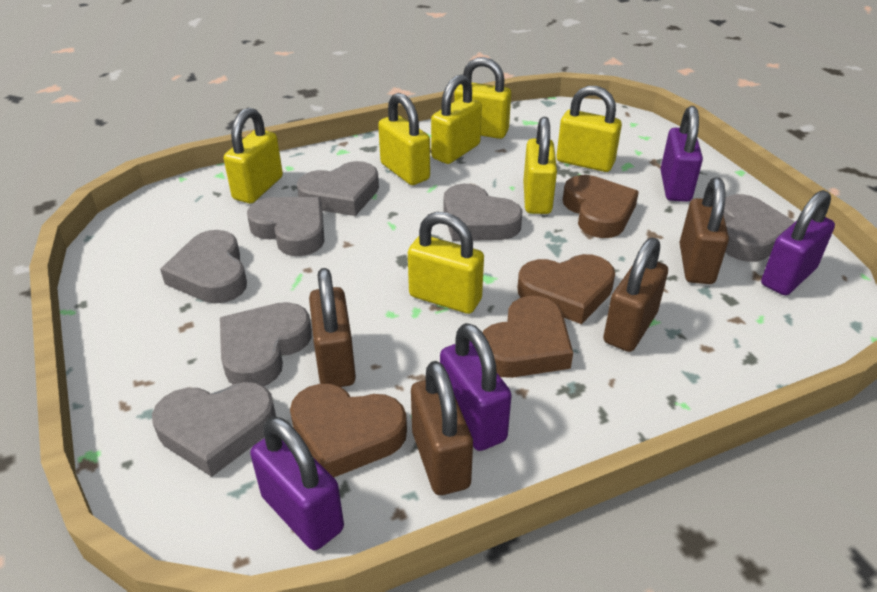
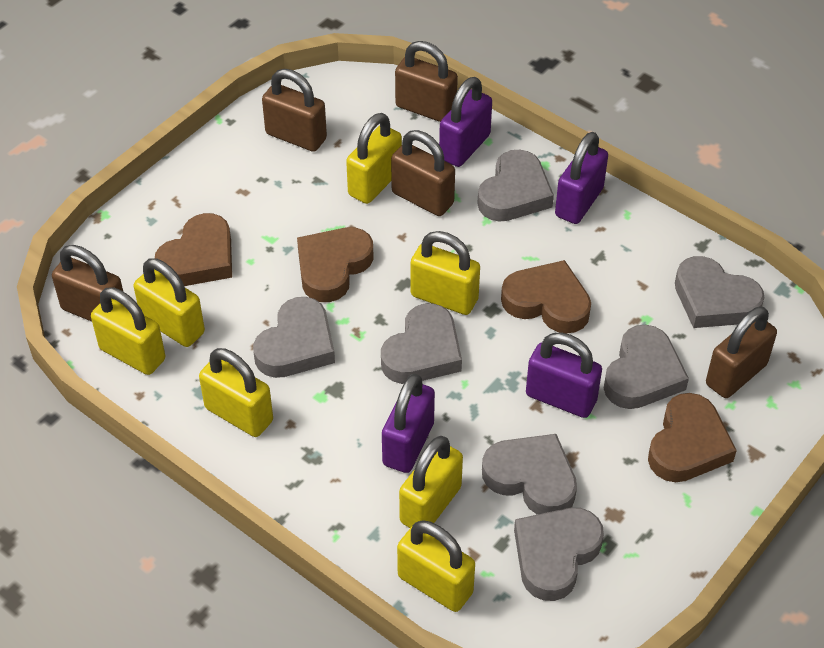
brown padlock: [309,268,356,387] [411,361,473,495] [603,238,668,352] [680,177,729,284] = 4 -> [52,245,123,322] [262,69,327,152] [391,130,455,216] [395,41,458,122] [706,307,777,398] = 5

